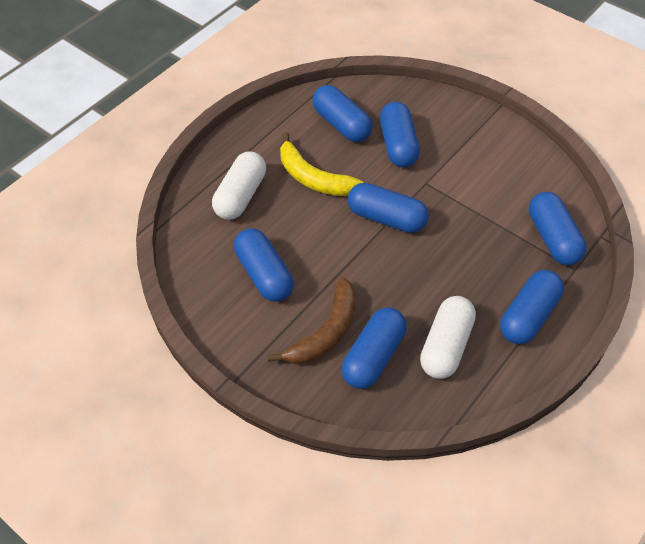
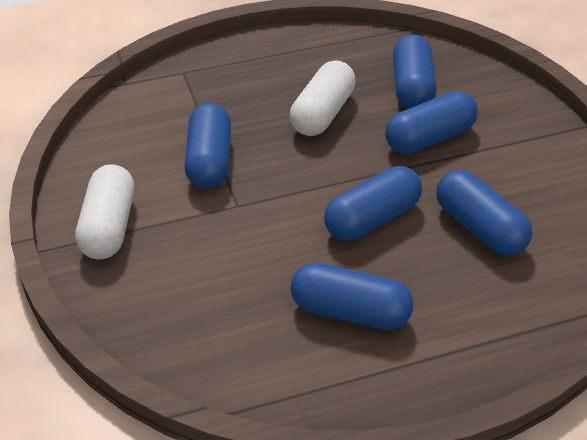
blue capsule: [234,228,294,302] [312,85,373,142] [341,308,407,389] [348,183,429,233] [380,102,420,167] [500,270,564,344] [529,192,587,265] = 7 -> [184,103,231,189] [290,263,414,330] [324,166,422,241] [385,91,478,154] [393,34,437,109] [436,170,532,256] = 6
brown banana: [267,277,356,364] = 1 -> none = 0
yellow banana: [280,132,364,196] = 1 -> none = 0

